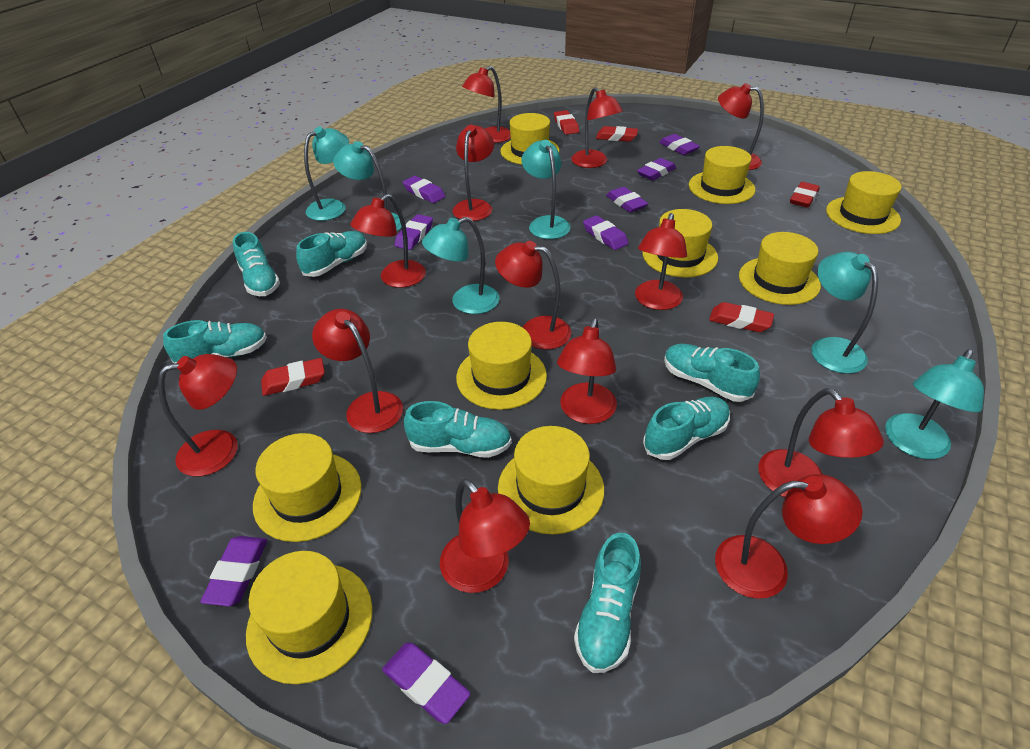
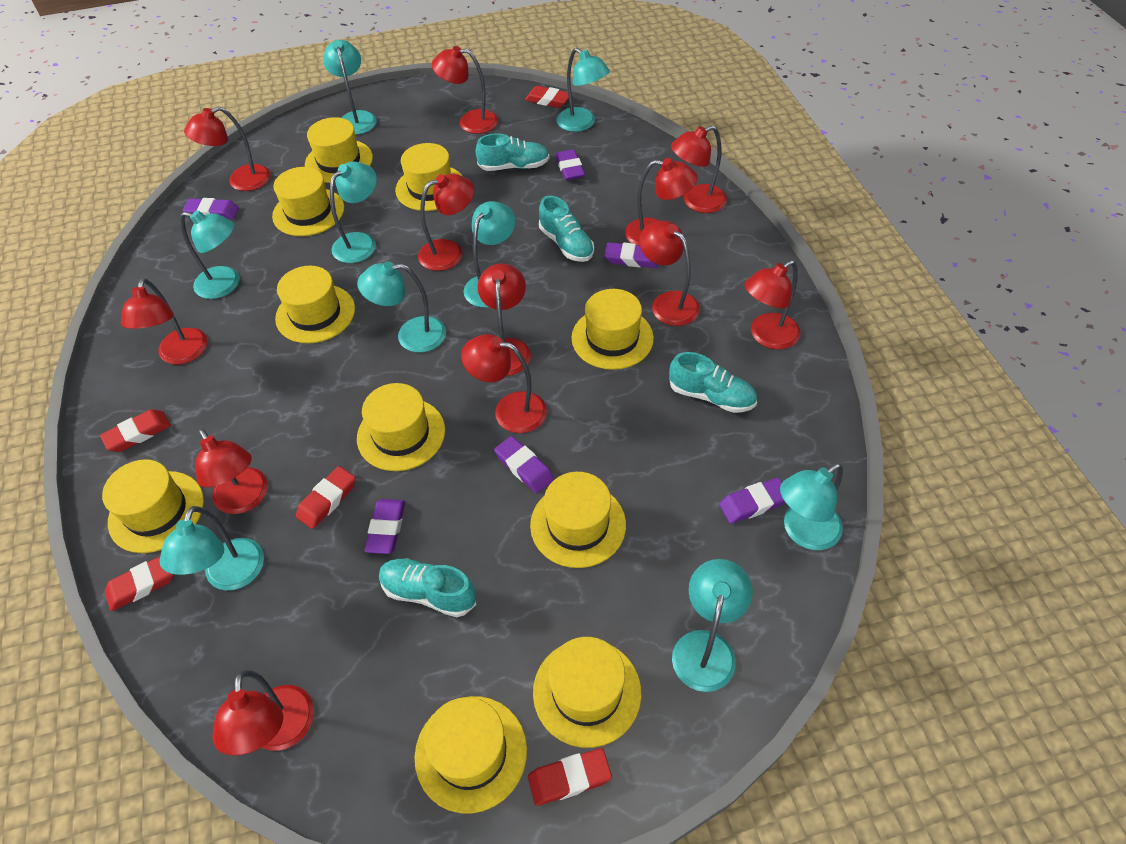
purple eraser: [200,536,267,606] [382,643,471,724] [394,214,433,250] [403,176,446,203] [583,215,629,250] [606,187,648,213] [637,158,676,181] [659,134,700,155] = 8 -> [183,198,239,219] [365,499,405,554] [494,436,554,493] [555,149,585,180] [605,242,658,268] [719,478,785,524] = 6
red lamp: [158,354,238,477] [312,309,403,433] [350,194,426,288] [440,479,530,593] [452,125,494,221] [462,66,511,143] [495,241,571,350] [557,318,617,424] [571,87,623,168] [635,213,687,310] [715,474,863,599] [718,83,764,170] [758,388,884,497] = 13 -> [121,278,208,365] [184,107,271,191] [195,428,268,514] [212,670,314,755] [418,174,474,271] [432,46,498,134] [461,334,547,433] [477,263,531,376] [625,158,698,245] [639,221,700,326] [671,126,727,213] [745,260,800,349] = 12
turquoise lamp: [304,127,349,221] [333,141,402,231] [422,217,500,314] [522,140,571,239] [811,252,878,374] [885,349,984,459] = 6 -> [159,506,264,590] [180,210,240,299] [323,40,377,135] [330,162,377,263] [357,261,446,352] [464,201,515,308] [556,48,610,132] [672,559,753,692] [780,463,843,550] = 9
turquoise shoe: [163,320,267,364] [233,232,280,296] [296,231,367,277] [404,401,512,458] [574,533,641,673] [643,397,730,460] [664,344,760,402] = 7 -> [379,558,476,617] [476,134,549,171] [539,196,594,262] [669,352,757,413] = 4
yellow hat: [246,551,373,684] [253,433,361,542] [456,322,547,410] [498,426,604,534] [501,113,560,164] [642,209,718,278] [689,146,755,204] [739,232,821,305] [826,171,902,234] = 9 -> [102,459,204,553] [272,167,344,236] [275,266,355,343] [305,117,373,183] [357,383,445,471] [395,143,462,211] [415,696,527,814] [530,472,626,568] [533,637,641,748] [572,289,654,370] = 10

